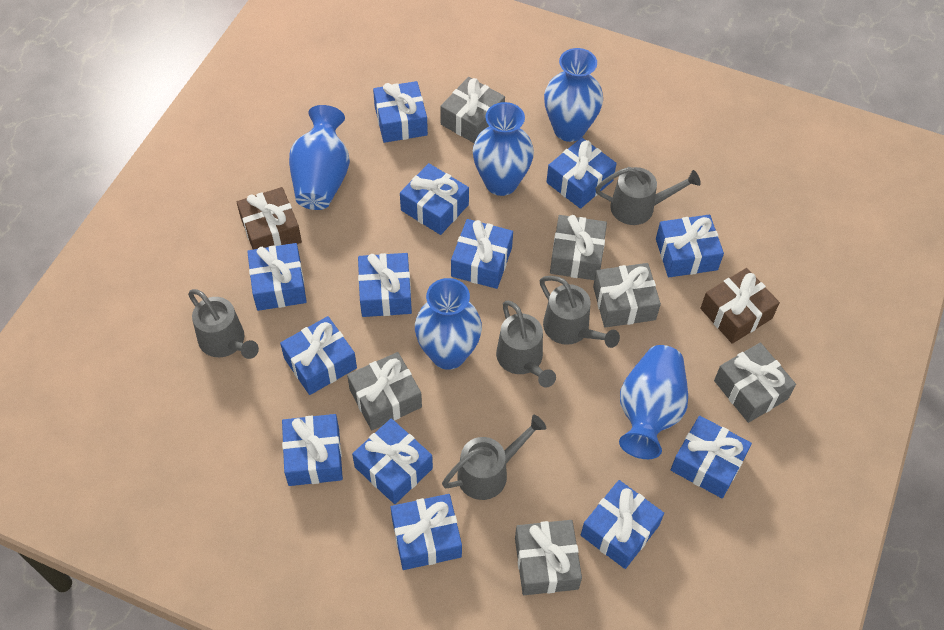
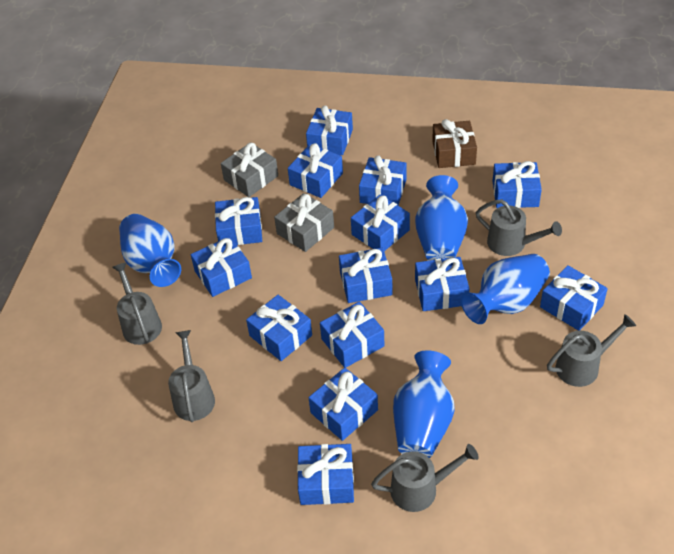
blue gift: [247,243,307,311] [280,316,357,395] [282,414,343,486] [352,418,433,504] [358,253,412,317] [373,81,428,143] [391,494,462,570] [400,163,469,235] [451,219,513,289] [547,138,617,209] [581,480,664,569] [656,215,724,277] [671,416,752,498] = 13 -> [191,236,252,297] [215,197,262,245] [246,295,312,361] [288,143,343,198] [297,444,354,505] [306,106,353,155] [309,368,378,441] [320,301,384,368] [339,248,393,303] [351,195,410,251] [359,155,406,205] [415,257,470,311] [493,161,542,208] [540,265,608,331] = 14
blue vase: [289,105,350,210] [415,278,482,370] [473,102,534,196] [544,48,603,142] [619,345,688,459] = 5 -> [119,214,181,287] [393,350,455,458] [415,175,468,261] [461,254,550,324] = 4
brown gift: [237,187,302,250] [700,268,780,344] = 2 -> [432,119,477,168] = 1
grey gift: [347,352,422,430] [440,77,505,143] [515,520,582,595] [550,215,607,280] [593,263,661,328] [714,343,796,423] = 6 -> [221,142,278,197] [274,193,334,252] = 2

